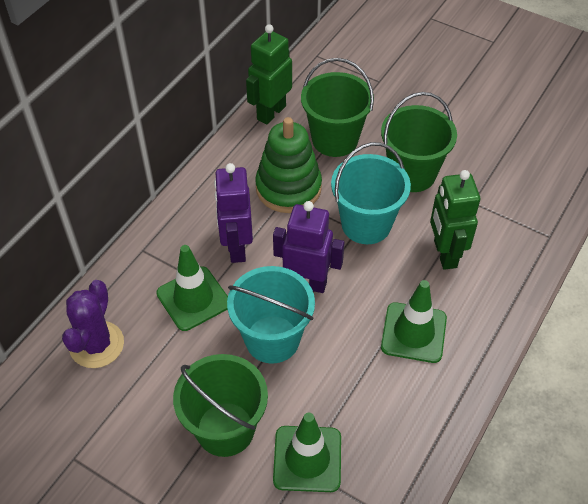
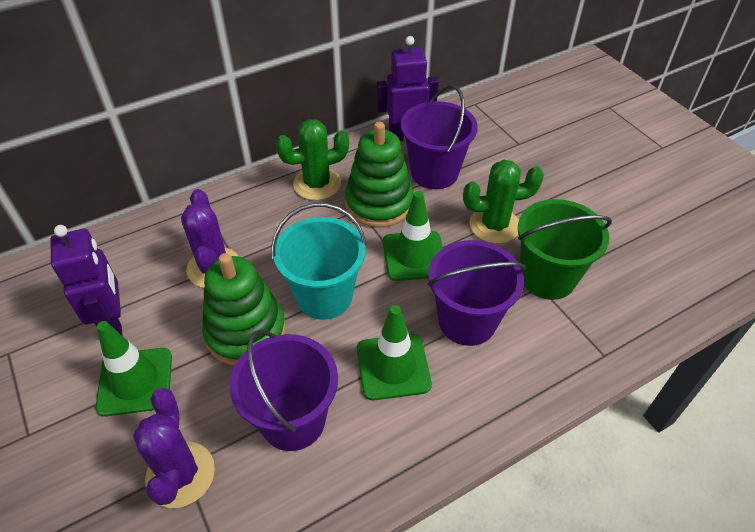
green bucket: [173,354,268,457] [301,58,374,157] [381,92,457,192] = 3 -> [518,199,612,300] = 1
green cactus: none = 0 -> [276,119,349,200] [463,160,544,243] = 2
green robot: [246,24,292,125] [430,170,480,270] = 2 -> none = 0
green stacking toy: [255,117,322,213] = 1 -> [202,253,286,366] [345,122,414,228] = 2
purple bucket: none = 0 -> [230,330,338,451] [401,85,478,189] [427,240,526,346] = 3
purple cactus: [62,280,124,368] = 1 -> [133,388,215,508] [181,189,239,288] = 2
turquoise bucket: [227,266,315,364] [331,142,411,244] = 2 -> [271,203,367,320] = 1

